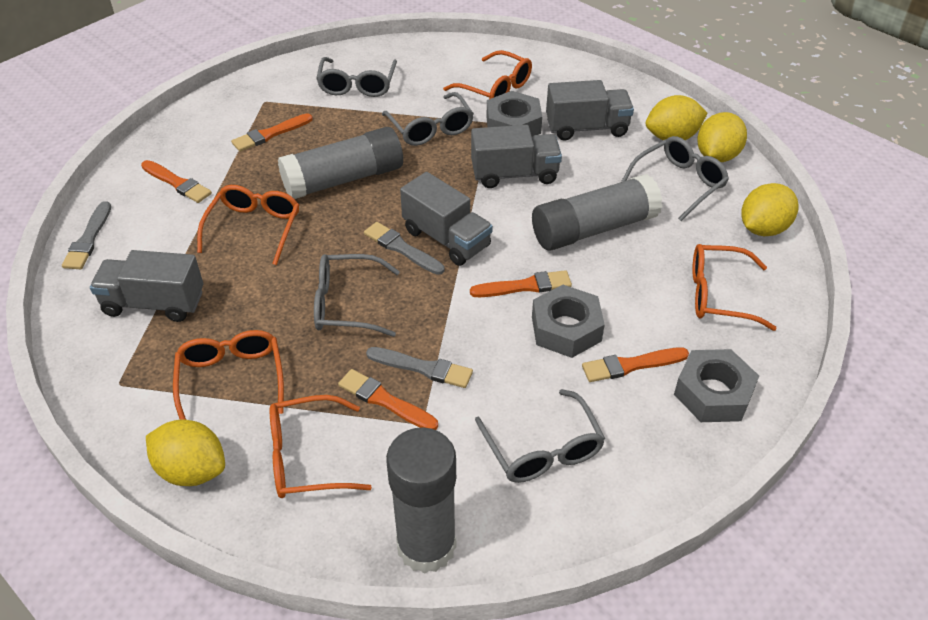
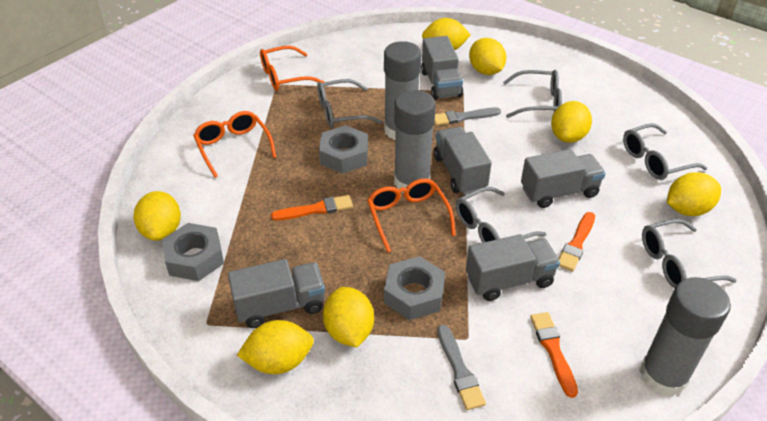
grey brush: [62,201,111,269] [364,222,444,275] [366,347,473,388] = 3 -> [434,107,501,126] [437,325,486,410] = 2
grey truck: [90,250,203,322] [400,172,493,266] [471,125,562,188] [546,80,634,140] = 4 -> [228,259,325,328] [421,36,463,100] [434,127,491,194] [466,234,560,301] [521,149,606,208] = 5
orange brush: [141,160,212,203] [231,113,313,152] [338,369,438,430] [470,270,572,297] [582,347,689,382] = 5 -> [271,195,353,221] [530,312,578,398] [559,212,595,271] = 3
orange glasses: [173,330,284,420] [197,185,299,265] [270,395,372,498] [443,50,532,99] [692,244,777,331] = 5 -> [193,111,276,178] [260,46,324,91] [367,178,456,253] = 3
yellow lemon: [146,420,225,486] [646,95,708,140] [697,112,747,162] [741,183,798,236] = 4 -> [134,191,181,241] [237,320,314,374] [323,287,374,347] [422,18,471,50] [469,38,506,75] [551,101,592,143] [667,172,721,216] = 7

